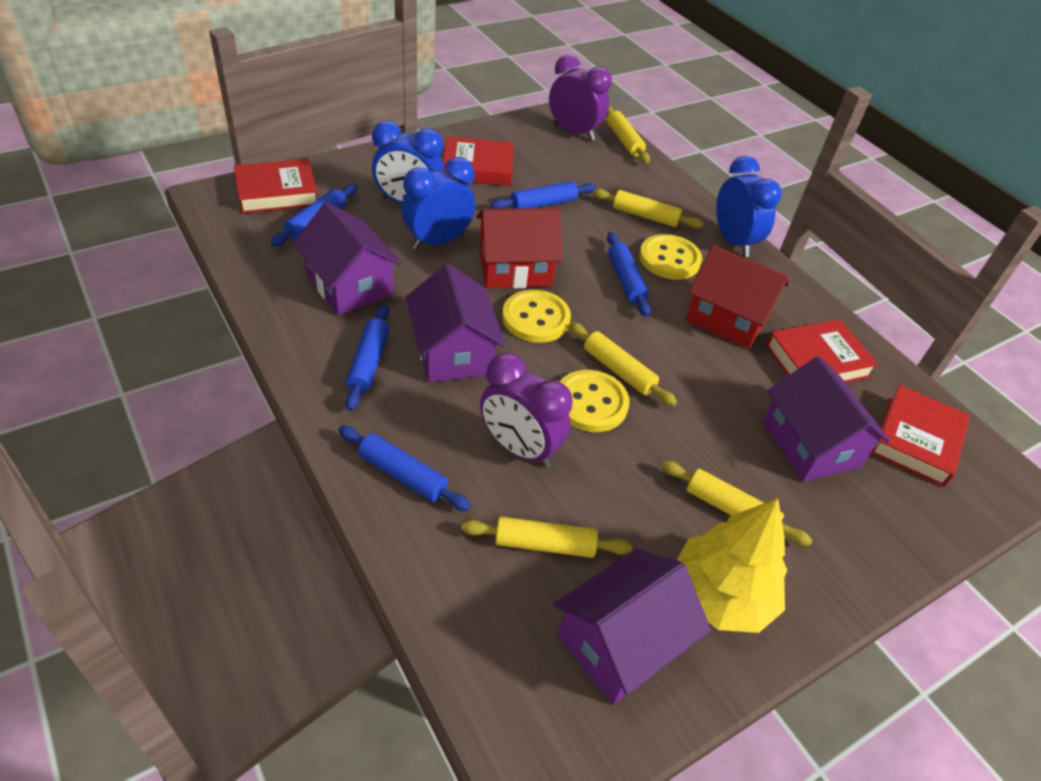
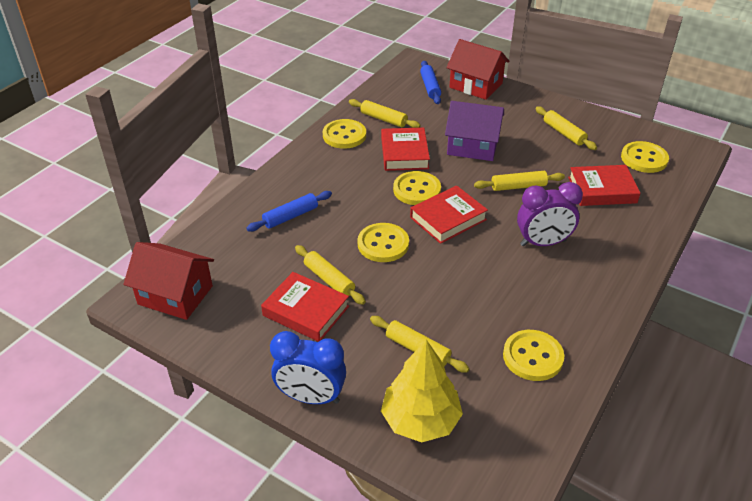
blue clock: [372,121,444,204] [402,157,475,250] [716,156,782,257] = 3 -> [270,331,346,404] = 1
blue rolling pin: [270,184,358,246] [338,426,471,511] [345,304,389,411] [491,181,596,209] [607,232,651,317] = 5 -> [246,191,332,232] [420,61,441,104] = 2
purple clock: [480,353,573,468] [549,54,612,141] = 2 -> [517,182,583,246] = 1
purple house: [293,202,402,315] [406,264,505,383] [554,549,711,705] [763,356,890,482] = 4 -> [445,101,504,161] = 1
yellow button: [502,290,571,343] [559,370,630,432] [639,234,702,279] = 3 -> [323,119,366,149] [358,223,409,262] [393,171,441,205] [503,330,564,381] [621,141,669,173] = 5

